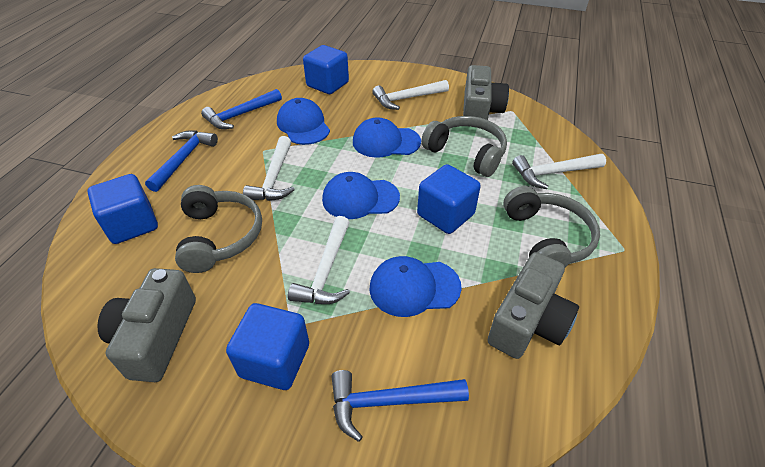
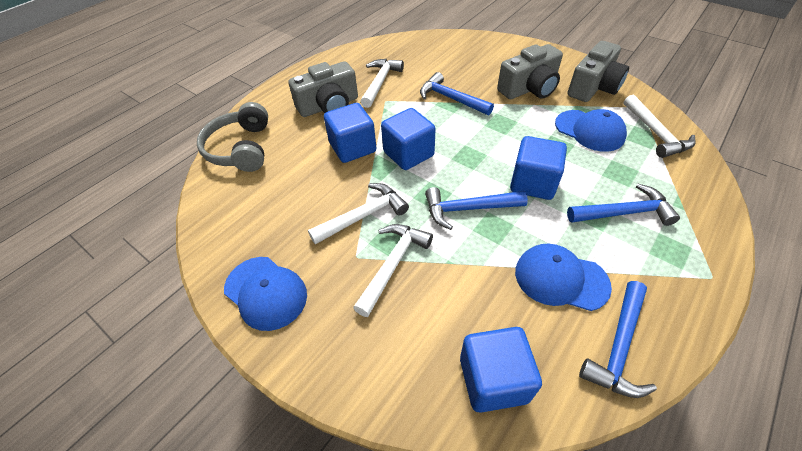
blue cap: [277,98,330,145] [322,172,400,219] [353,117,421,158] [369,256,462,317] = 4 -> [224,257,307,331] [515,244,612,311] [555,109,627,152] = 3
blue hammer: [145,131,218,192] [201,89,282,129] [331,370,469,442] = 3 -> [420,72,494,115] [425,187,528,230] [567,184,680,226] [579,281,657,398] = 4
grey headphones: [175,185,262,273] [421,116,507,177] [503,186,600,268] = 3 -> [197,102,268,172] = 1

